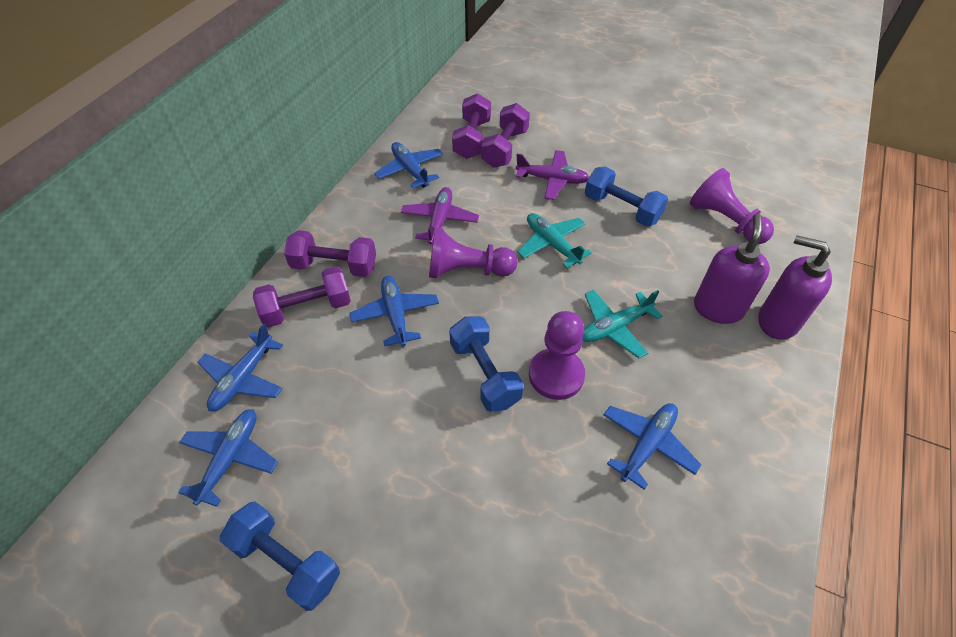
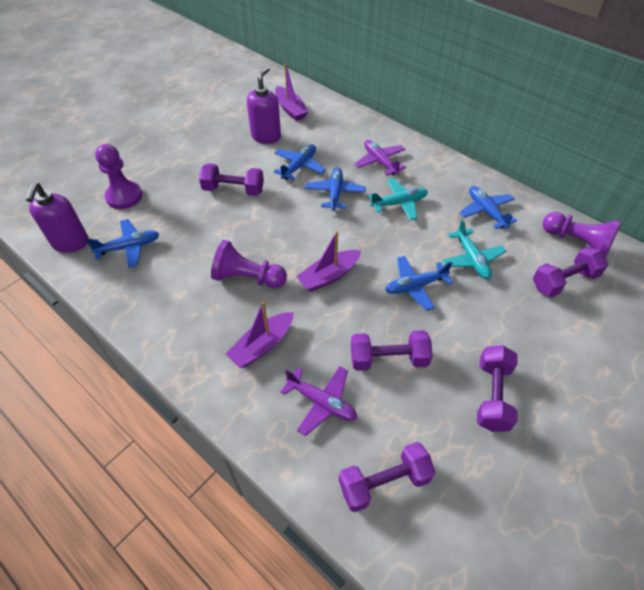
blue dumbbell: [220,501,340,611] [449,317,524,412] [585,166,668,227] = 3 -> none = 0
purple boat: none = 0 -> [226,301,294,368] [275,63,309,121] [296,231,361,292] = 3
purple dumbbell: [253,266,351,328] [284,230,376,277] [452,93,491,159] [481,103,530,168] = 4 -> [199,163,264,196] [339,442,436,512] [351,330,433,371] [477,345,518,432] [533,246,608,297] = 5

